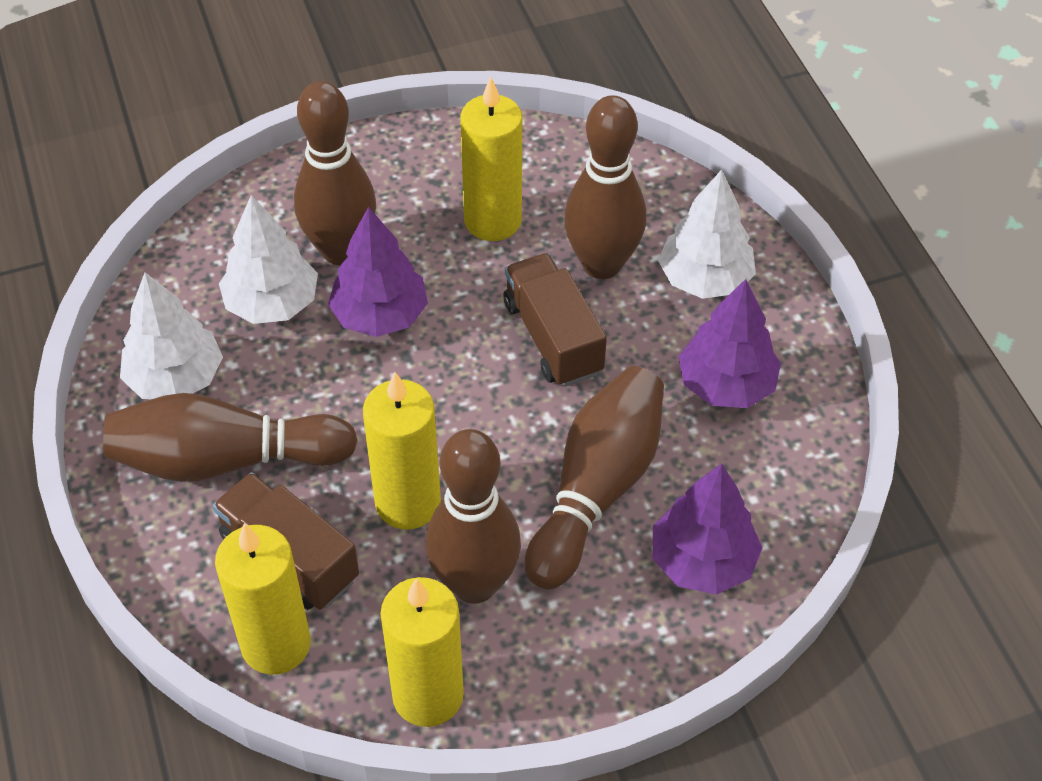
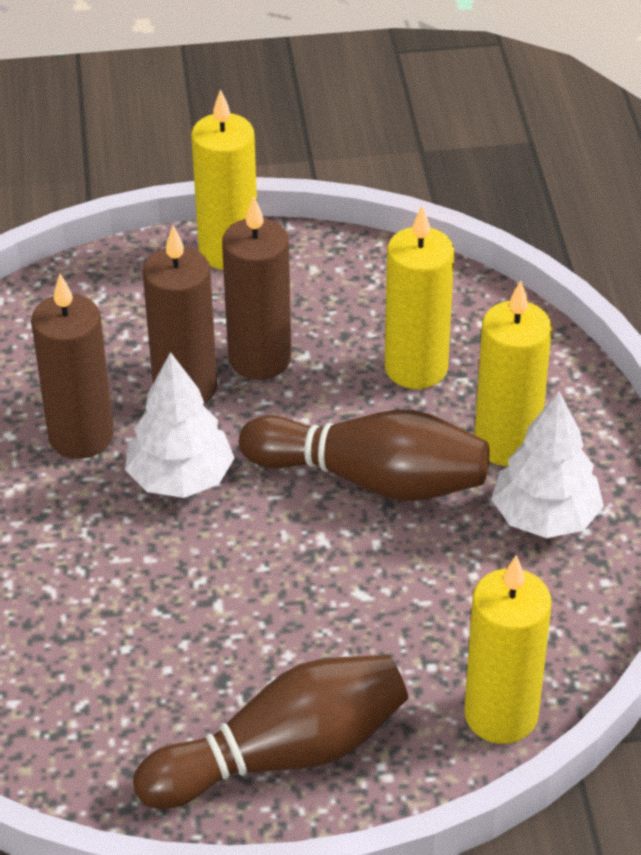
brown bowling pin: [103,393,358,482] [294,81,376,265] [426,429,521,604] [525,366,664,589] [564,95,646,279] = 5 -> [133,655,408,809] [239,410,489,501] = 2
brown candle: none = 0 -> [31,274,114,459] [142,226,217,405] [222,196,291,380] = 3
brown truck: [213,472,359,610] [503,253,607,387] = 2 -> none = 0
purple tree: [328,207,428,337] [653,463,763,595] [678,279,781,408] = 3 -> none = 0
white tree: [120,272,223,399] [219,195,318,324] [658,170,756,299] = 3 -> [125,352,234,498] [492,391,604,538] = 2

